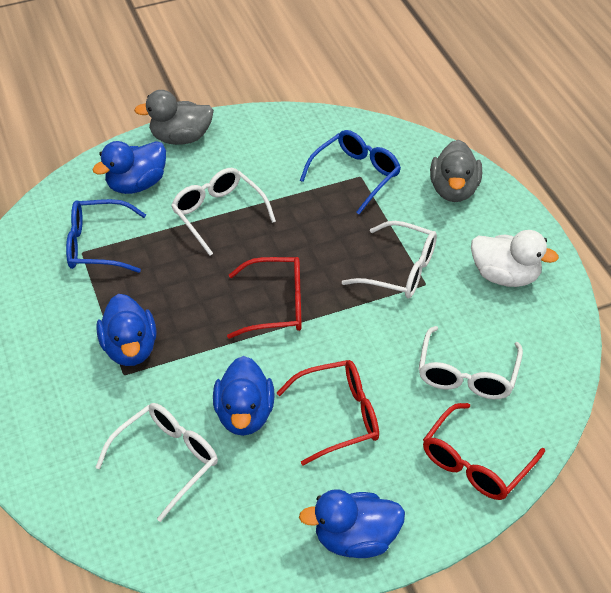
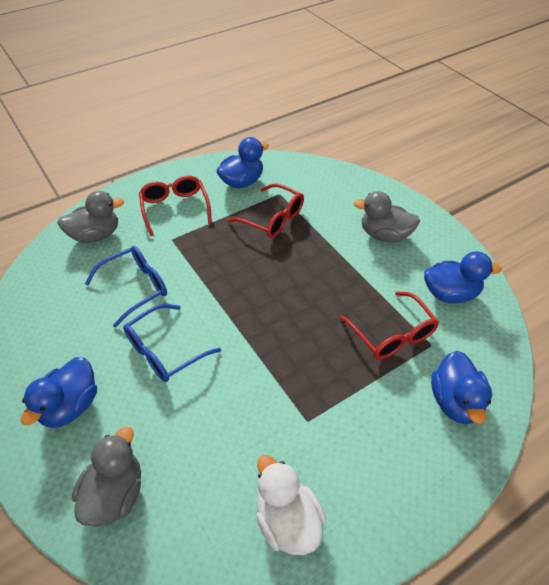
grey duck: [134,90,214,145] [430,140,482,202] = 2 -> [57,191,124,243] [72,427,141,527] [354,191,420,243] = 3
white glasses: [95,403,218,522] [171,168,276,256] [342,221,437,298] [419,326,523,399] = 4 -> none = 0

